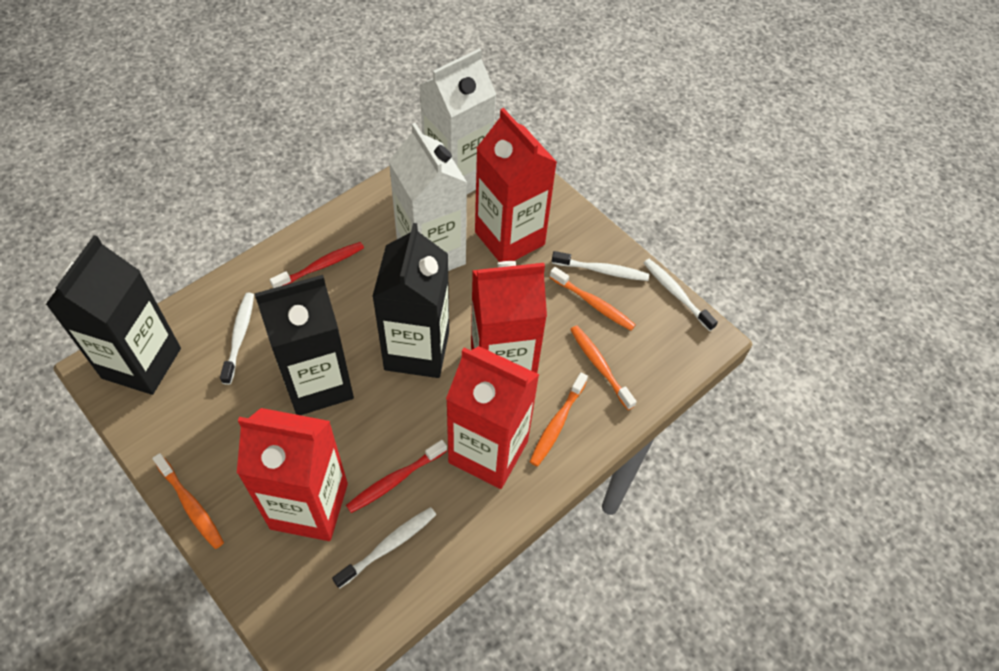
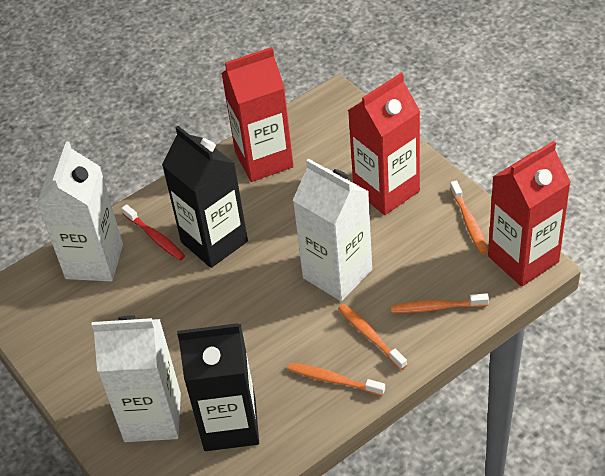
black carton: [46,235,181,395] [254,275,354,415] [372,223,449,378] = 3 -> [162,126,248,268] [177,323,259,451] = 2
red carton: [237,408,348,541] [446,346,539,489] [471,261,547,373] [475,108,557,262] = 4 -> [221,47,294,182] [348,73,420,215] [488,141,571,287] = 3
red toothbrush: [270,242,364,288] [346,440,447,513] = 2 -> [122,204,185,260] = 1
white carton: [389,123,467,271] [420,48,496,194] = 2 -> [37,141,123,282] [92,315,181,442] [293,158,372,301] = 3
white toothbrush: [220,293,254,385] [332,507,436,589] [552,251,649,281] [644,259,718,331] = 4 -> none = 0

